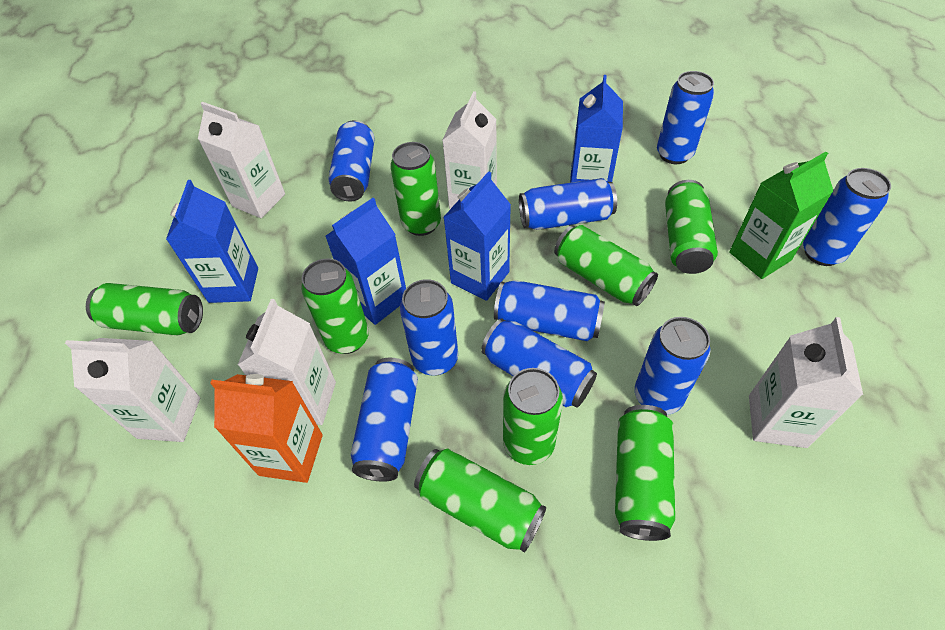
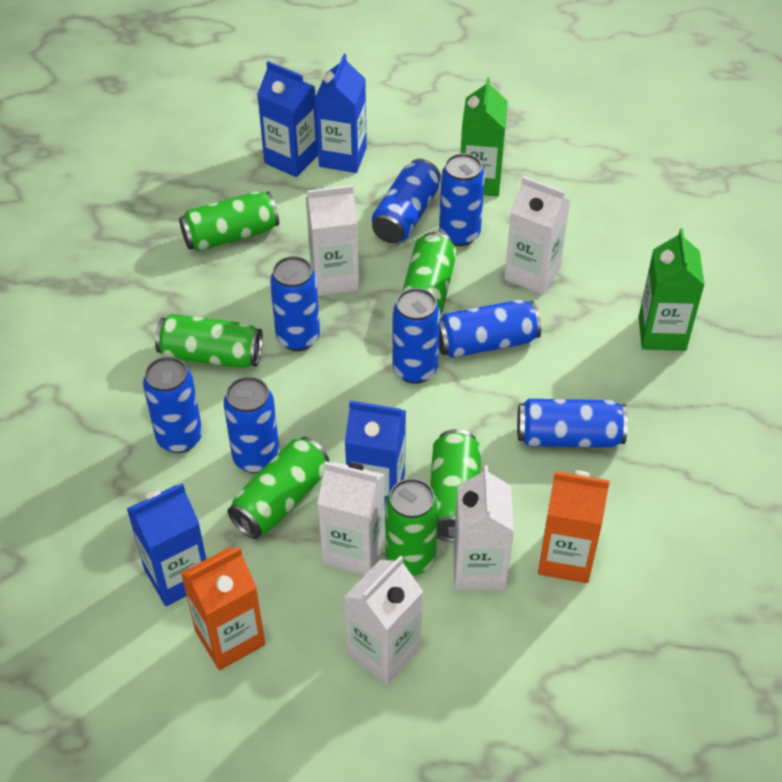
blue can: [329,120,375,201] [351,358,418,482] [400,279,458,376] [481,319,597,408] [494,280,605,341] [519,178,617,230] [635,317,711,415] [657,71,714,164] [803,168,891,266] = 9 -> [143,357,202,453] [224,377,279,473] [270,256,320,351] [372,159,441,243] [392,288,440,384] [439,153,485,246] [439,300,541,358] [517,399,628,448] = 8
green can: [86,283,203,336] [301,258,369,354] [390,142,441,236] [414,449,546,553] [503,368,563,465] [554,225,658,306] [615,405,675,541] [665,180,718,274] = 8 -> [155,314,263,368] [179,191,279,252] [227,437,329,539] [385,478,439,576] [402,232,457,314] [430,429,481,542] = 6
green carton: [729,152,833,279] = 1 -> [461,77,508,196] [639,228,705,351] = 2
orange carton: [210,374,323,483] = 1 -> [181,547,265,670] [538,471,610,583] = 2

